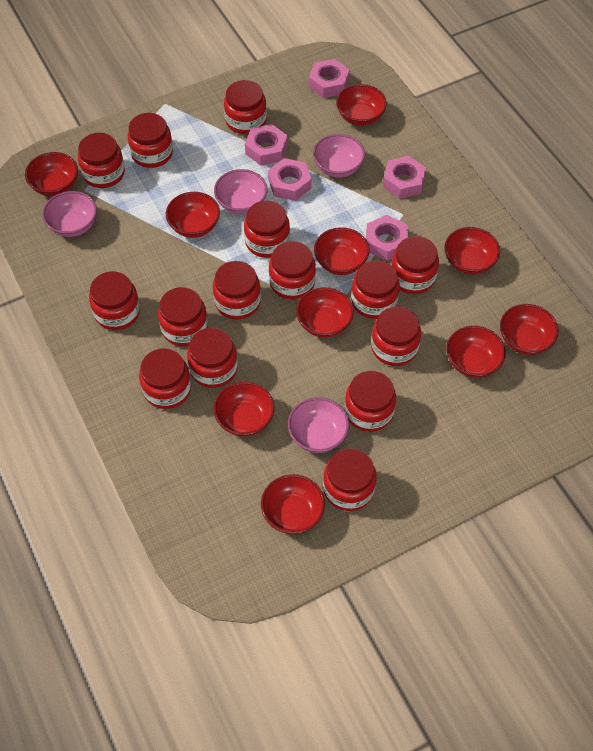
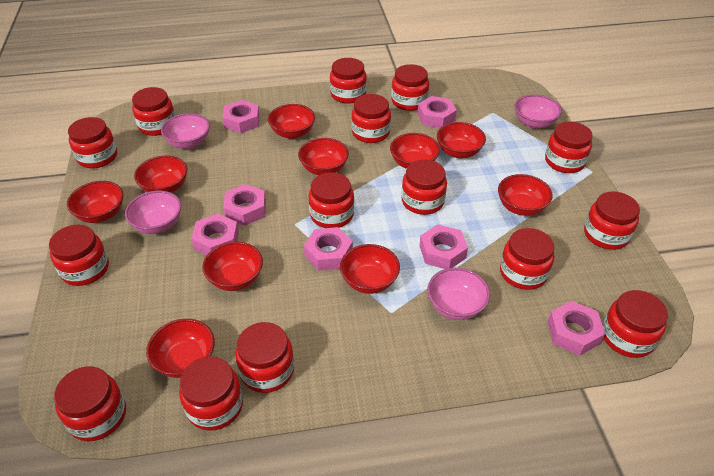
pink nut: [245,124,288,166] [268,158,312,201] [309,59,350,98] [366,215,408,261] [383,156,426,199] = 5 -> [191,213,239,255] [222,100,260,133] [223,184,266,226] [304,227,353,271] [417,96,457,128] [419,225,468,269] [547,301,605,356] = 7

